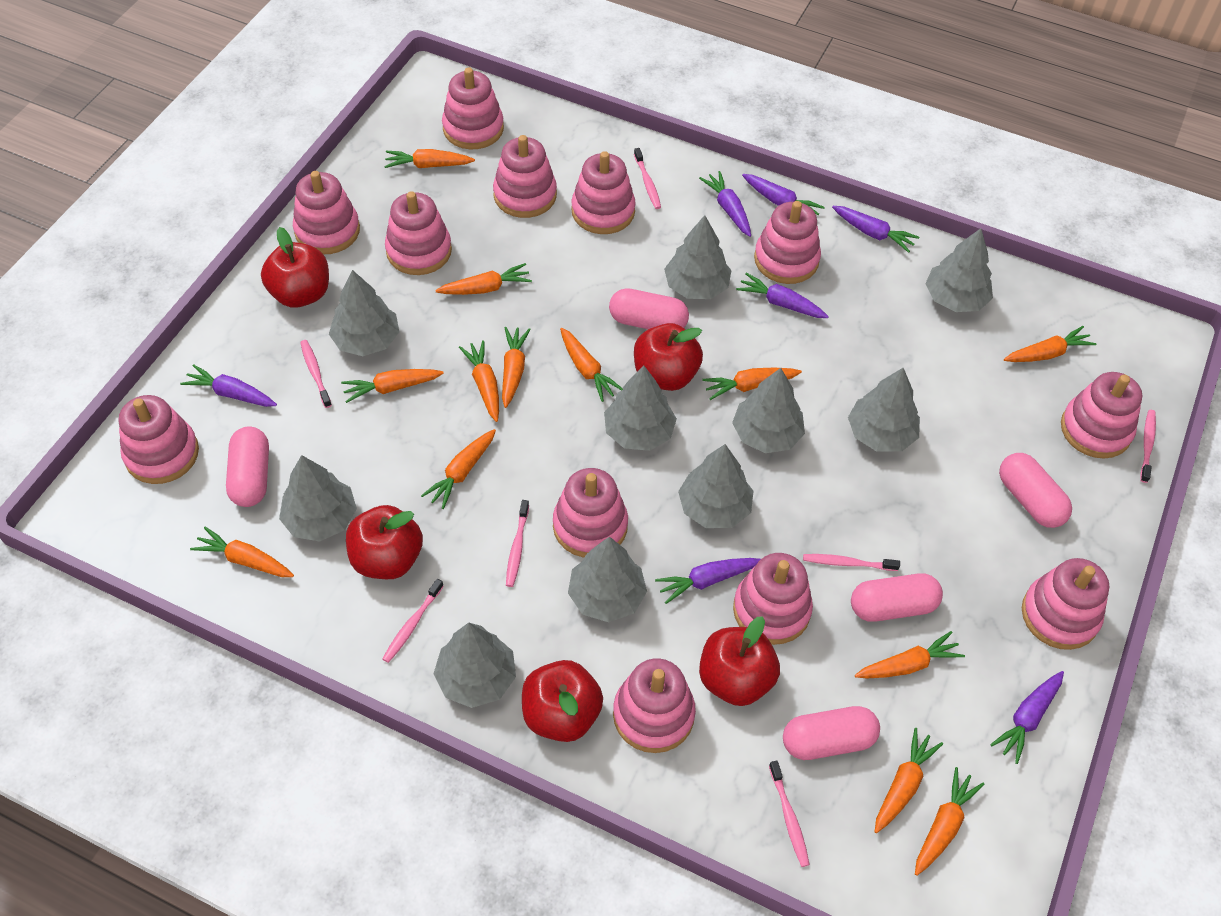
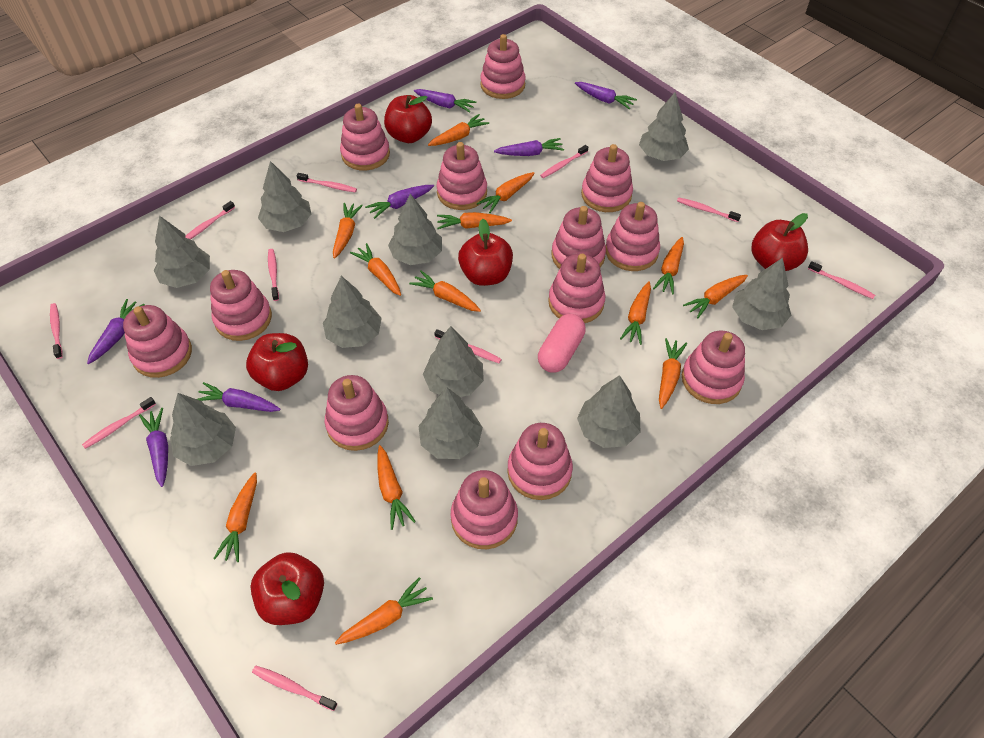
pink capsule: [226,427,269,507] [609,288,689,329] [783,706,880,760] [851,573,943,622] [999,453,1072,528] = 5 -> [538,314,586,373] = 1
pink stacking toy: [119,395,199,484] [293,171,360,254] [385,191,452,275] [442,67,504,149] [493,135,557,218] [553,468,628,557] [571,151,636,234] [613,658,696,753] [733,553,813,645] [754,201,821,284] [1022,558,1109,650] [1061,372,1142,459] = 12 -> [123,305,192,378] [210,270,272,341] [325,375,389,451] [340,104,390,171] [436,142,487,210] [451,470,518,549] [480,34,526,99] [507,423,573,500] [548,254,605,323] [552,206,606,269] [581,144,633,212] [606,202,660,271] [682,330,745,404] = 13
pink toothbrush: [300,340,332,408] [382,579,444,663] [506,500,529,587] [634,148,661,209] [769,760,810,867] [803,554,900,571] [1140,410,1156,483] = 7 -> [50,303,62,359] [82,397,156,449] [185,201,235,239] [252,666,337,711] [268,249,279,301] [296,173,357,193] [434,329,502,363] [540,145,588,178] [677,197,741,222] [808,261,875,299] = 10

